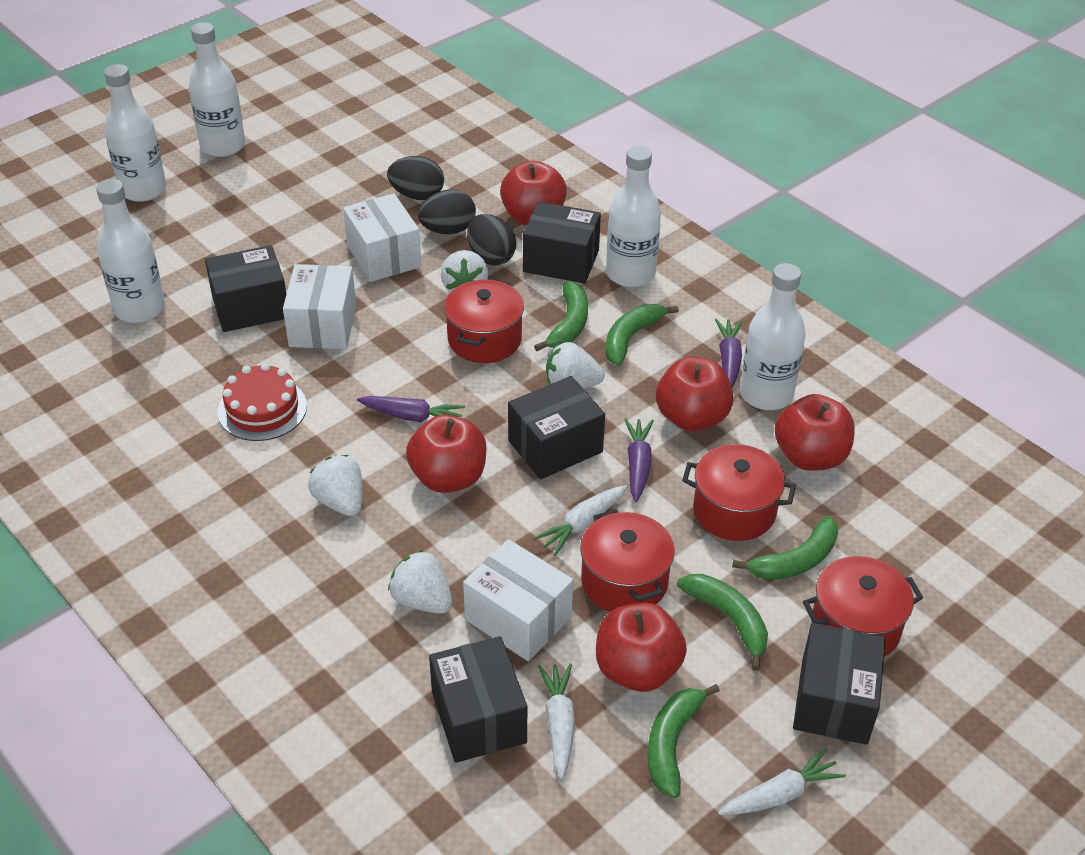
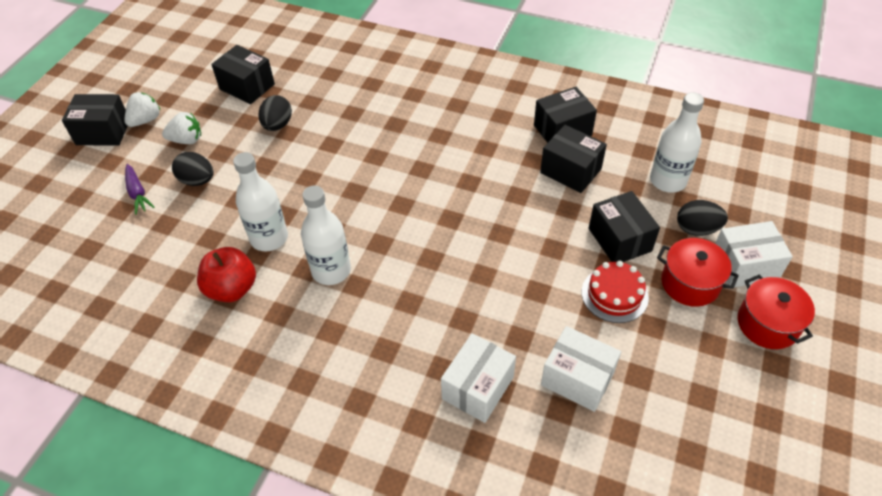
green banana: [534,281,588,351] [605,304,679,366] [648,684,720,798] [677,574,768,671] [732,516,838,580] = 5 -> none = 0
purple carrot: [357,396,465,422] [624,418,653,502] [715,319,742,387] = 3 -> [125,164,154,215] = 1
red apple: [406,414,487,493] [500,161,567,226] [596,603,687,692] [656,357,733,432] [775,394,855,471] = 5 -> [197,247,256,302] = 1
red pot: [444,279,524,363] [580,509,675,612] [682,444,796,541] [803,556,923,657] = 4 -> [657,238,739,307] [737,274,815,349] = 2
white bottle: [96,179,165,323] [104,64,166,202] [189,22,245,157] [606,146,661,287] [740,263,806,410] = 5 -> [233,152,288,251] [301,186,351,285] [650,93,704,193] = 3
white carrot: [534,485,627,556] [538,663,575,779] [718,748,846,815] = 3 -> none = 0
white strawberry: [308,455,363,516] [388,550,452,614] [441,250,488,292] [546,342,605,389] = 4 -> [124,92,160,127] [162,112,201,144] = 2

